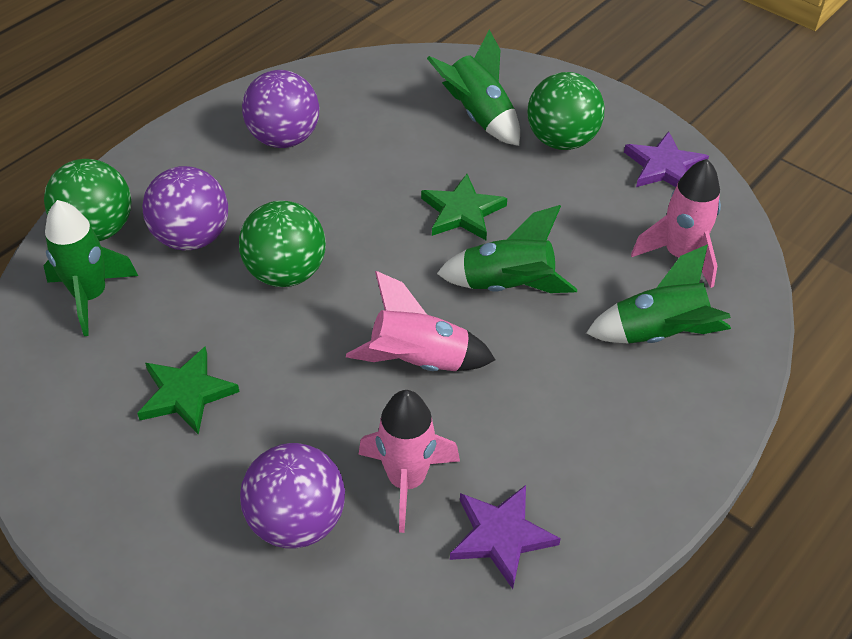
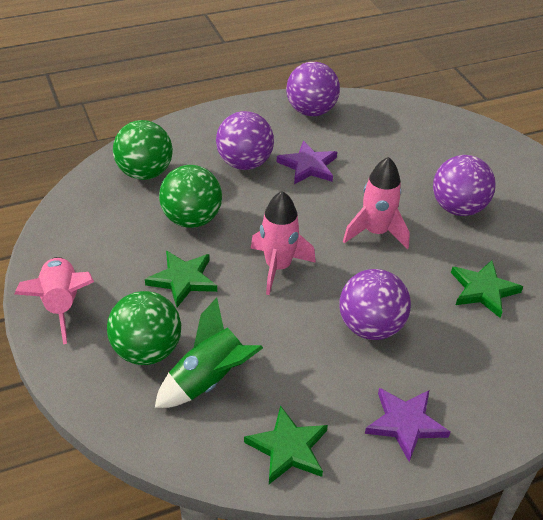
green rocket: [43,200,138,336] [427,30,520,146] [437,205,577,293] [586,244,731,344] = 4 -> [155,298,263,408] = 1
green star: [137,346,240,435] [421,174,507,240] = 2 -> [145,251,217,307] [244,405,328,484] [451,260,523,318] = 3
purple ball: [142,166,228,250] [240,443,345,548] [242,70,319,148] = 3 -> [216,111,274,170] [286,62,340,116] [339,269,411,340] [433,155,495,216] = 4

